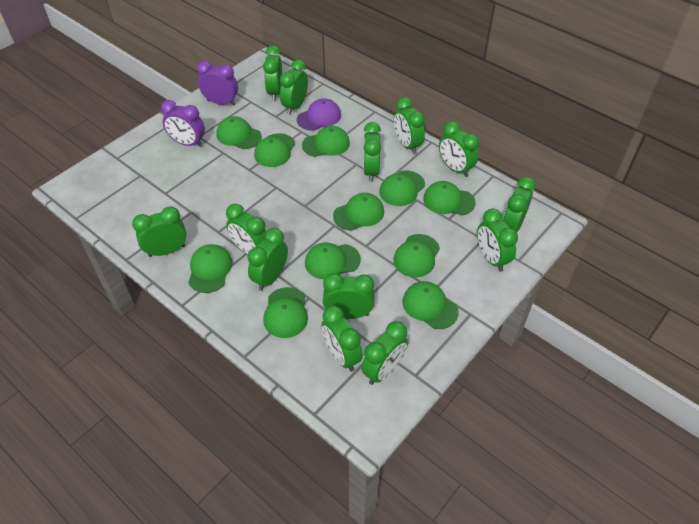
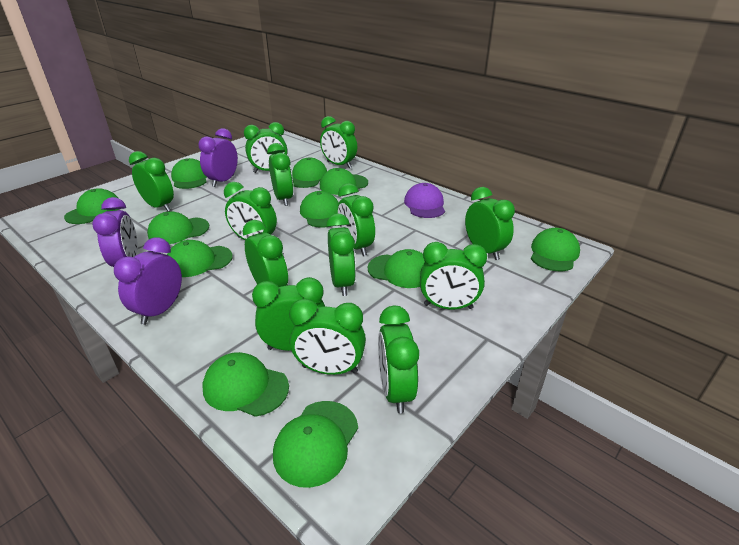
purple clock: [161,100,205,147] [197,61,238,106] = 2 -> [92,197,138,267] [114,237,182,325] [198,128,238,187] = 3

